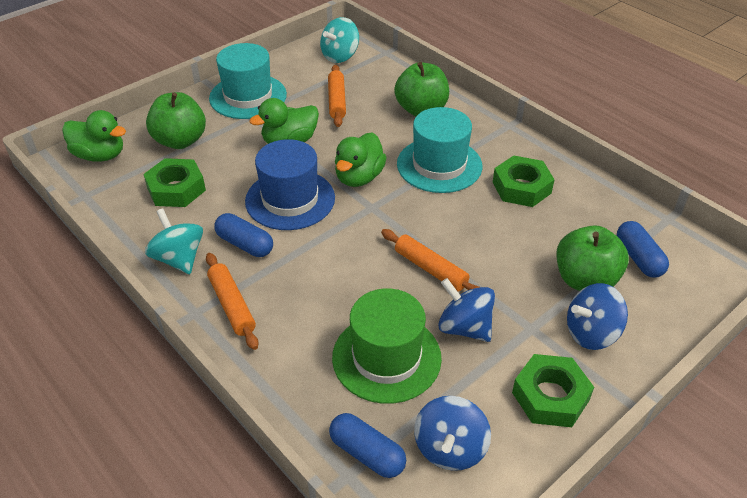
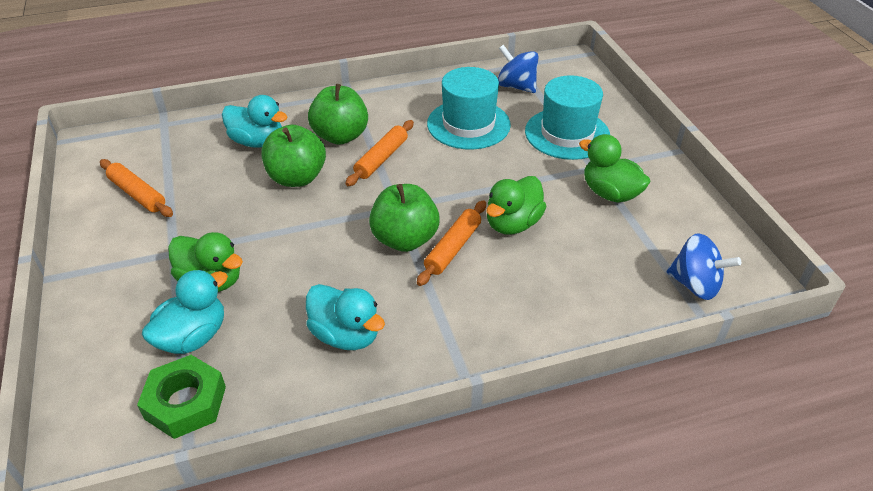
blue capsule: [214,213,273,257] [329,413,406,478] [617,221,669,278] = 3 -> none = 0
blue hat: [245,139,335,230] = 1 -> none = 0
blue spinning top: [414,396,491,471] [438,278,495,342] [567,283,628,350] = 3 -> [498,45,539,93] [667,233,741,300] = 2
green hat: [332,288,442,404] = 1 -> none = 0
green nut: [143,158,206,207] [493,156,555,207] [512,354,594,427] = 3 -> [137,355,226,439] = 1
turquoise duck: none = 0 -> [142,270,228,354] [222,95,288,148] [306,284,385,350] = 3
turquoise spinning top: [145,208,203,274] [320,17,359,63] = 2 -> none = 0

